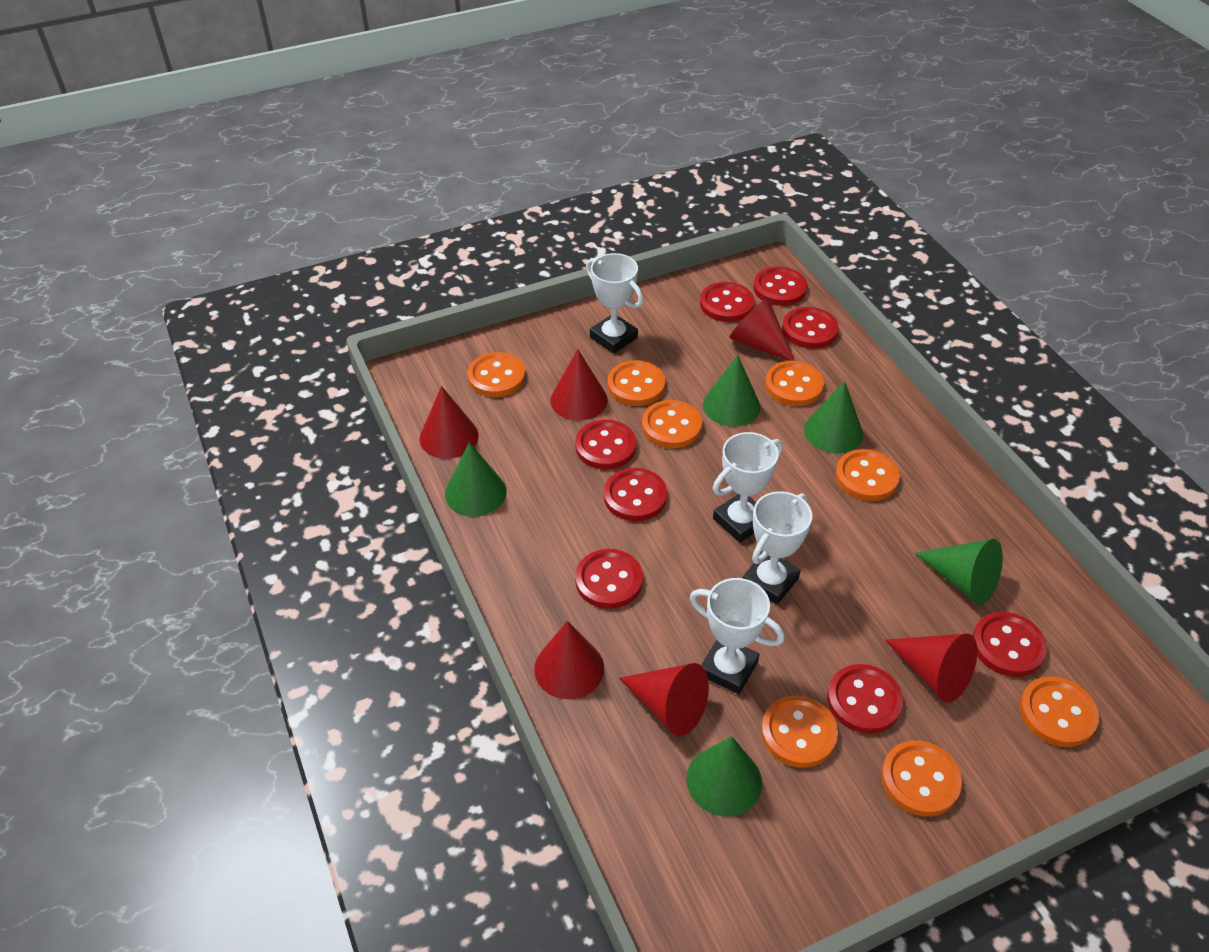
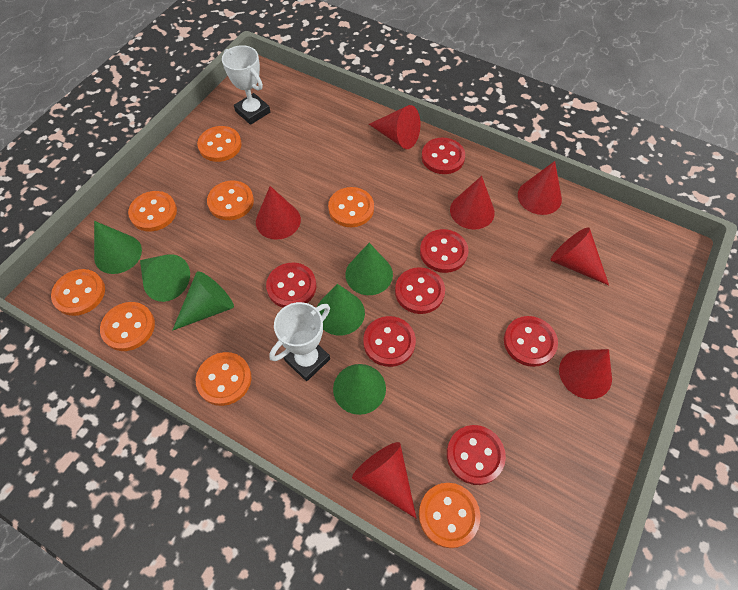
green cone: [445,442,507,517] [686,736,762,817] [703,355,760,427] [804,381,863,454] [914,539,1003,605] = 5 -> [94,221,142,274] [140,254,190,302] [172,271,234,331] [317,284,365,336] [333,364,386,415] [345,243,393,295] = 6
red button: [575,420,636,470] [575,549,643,609] [604,468,667,521] [700,282,754,322] [753,267,807,306] [782,307,839,349] [827,664,903,734] [972,612,1047,677] = 8 -> [266,263,316,308] [363,316,416,367] [395,267,445,314] [420,229,468,273] [422,138,465,174] [447,425,506,485] [504,316,558,367] = 7
red cone: [419,386,479,459] [534,621,604,699] [551,349,608,421] [619,663,709,736] [729,298,795,361] [885,634,977,703] = 6 -> [256,186,301,240] [352,442,417,519] [369,105,421,149] [450,176,495,230] [518,161,562,215] [551,227,609,285] [559,349,612,399] = 7
white trophy: [586,253,644,354] [690,578,785,694] [713,432,783,543] [743,491,812,605] = 4 -> [222,45,270,125] [269,302,330,381] = 2

